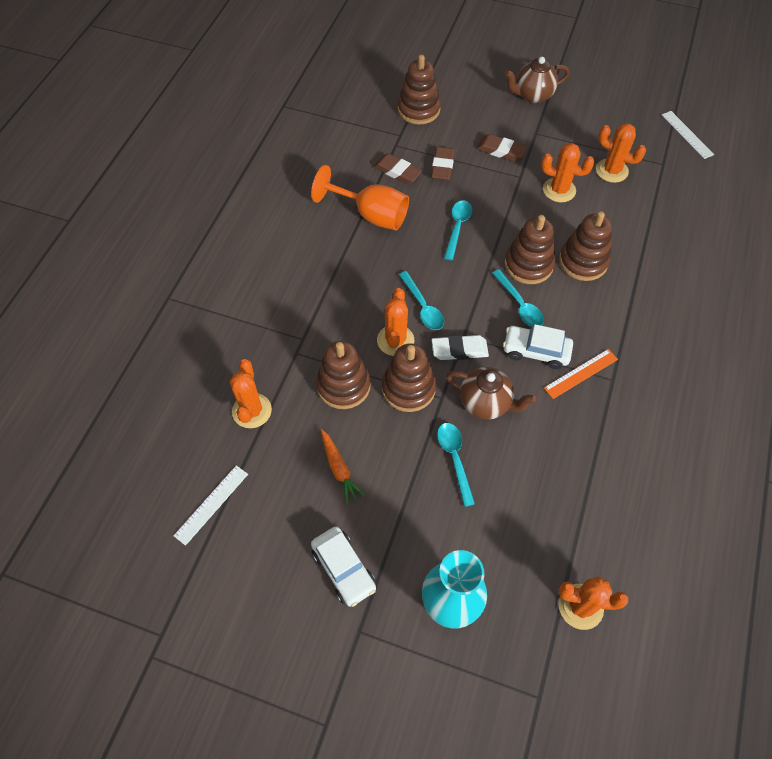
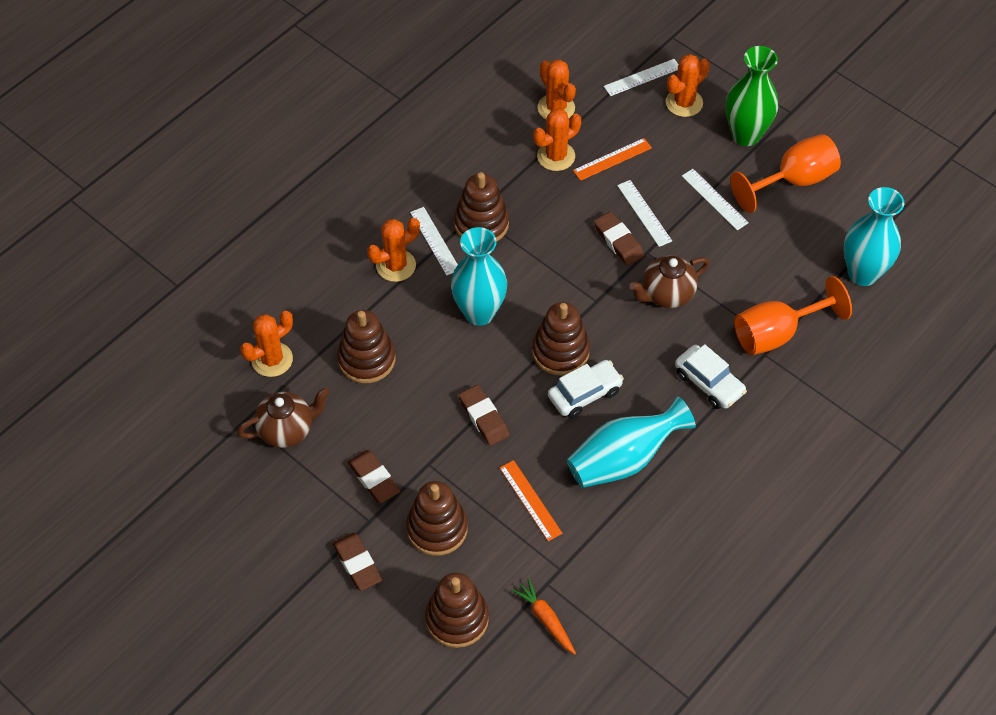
brown eraser: [373,153,422,184] [431,147,455,180] [476,134,527,161] = 3 -> [333,533,382,591] [348,450,400,503] [459,385,509,446] [594,212,644,266] = 4
green vase: none = 0 -> [725,46,779,146] = 1
orange goblet: [311,165,409,230] = 1 -> [730,134,841,213] [734,276,852,355] = 2
orange ruler: [544,349,618,399] = 1 -> [500,460,563,541] [573,138,652,181] = 2
turquoise spoon: [399,271,444,330] [437,423,475,507] [444,201,472,260] [492,269,544,327] = 4 -> none = 0
turquoise vase: [422,550,487,628] = 1 -> [451,227,507,326] [567,396,696,488] [844,187,904,286] = 3
white eraser: [432,335,489,360] = 1 -> none = 0
white ruler: [173,465,248,546] [662,111,714,159] = 2 -> [410,207,458,275] [604,59,678,96] [617,180,672,247] [682,169,749,230] = 4

